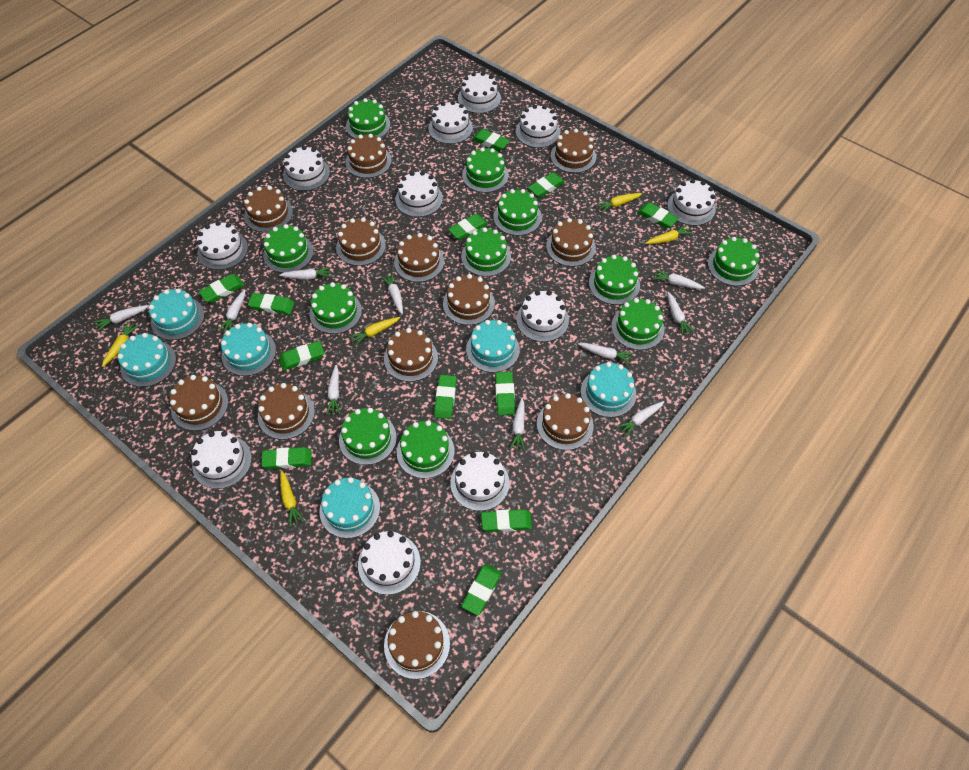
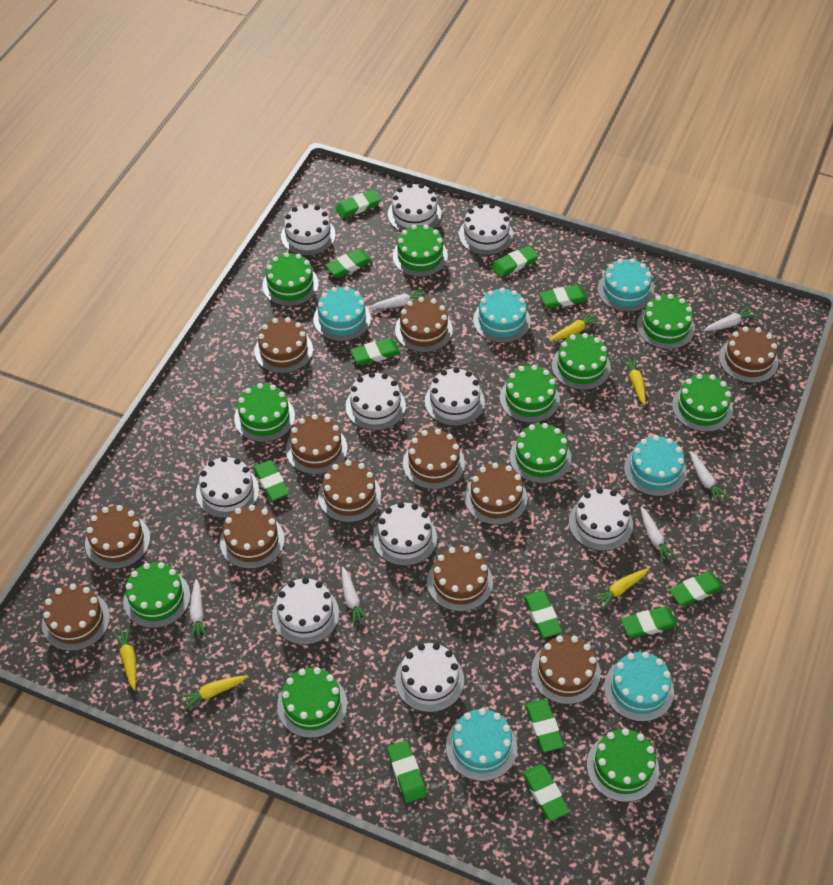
white cake: [191,431,252,489] [197,221,248,270] [283,146,330,191] [358,531,421,595] [395,171,443,217] [428,101,473,144] [450,452,510,511] [458,72,501,114] [516,105,560,148] [516,291,569,342] [667,179,716,226] = 11 -> [196,456,259,518] [272,577,339,645] [281,204,336,256] [346,372,406,431] [373,502,437,566] [388,183,442,232] [395,643,464,712] [425,367,485,426] [459,204,514,255] [569,488,633,551] = 10
white carrot: [94,305,149,332] [218,289,245,332] [279,267,332,280] [326,365,340,415] [380,272,403,314] [510,398,525,451] [578,343,634,364] [616,401,664,437] [652,269,705,289] [667,292,694,336] = 10 -> [189,579,208,641] [342,567,370,626] [370,288,427,309] [640,507,677,563] [690,451,729,504] [704,306,758,331] = 6

